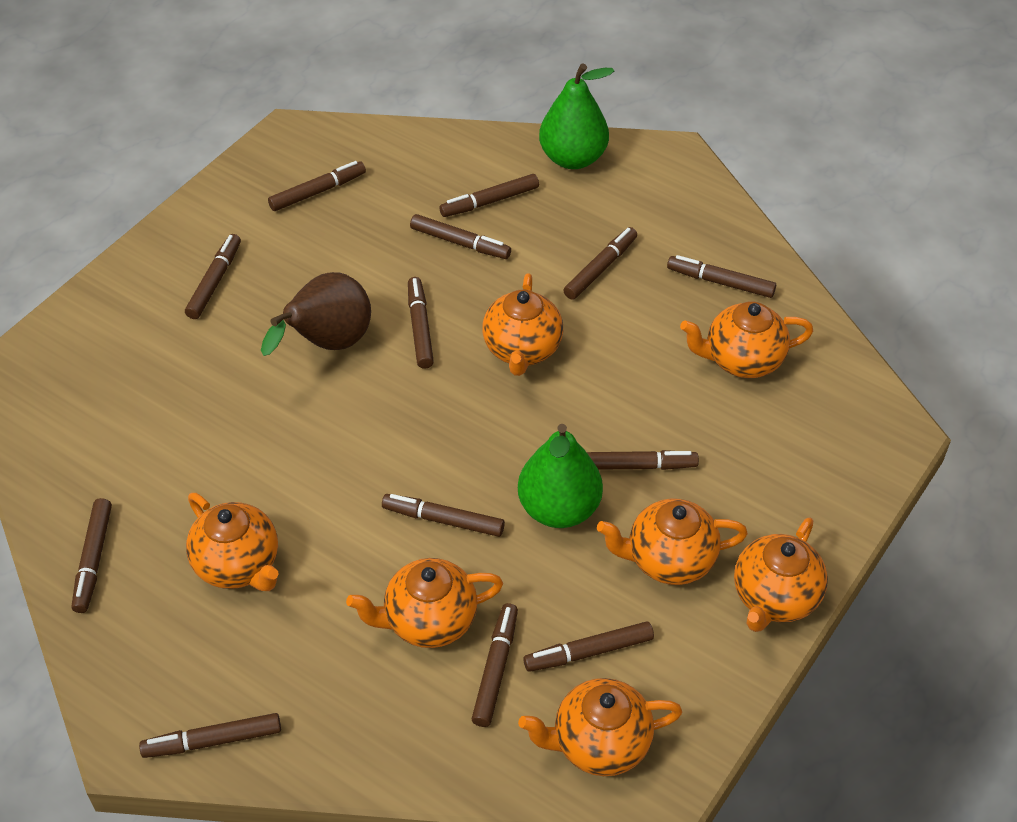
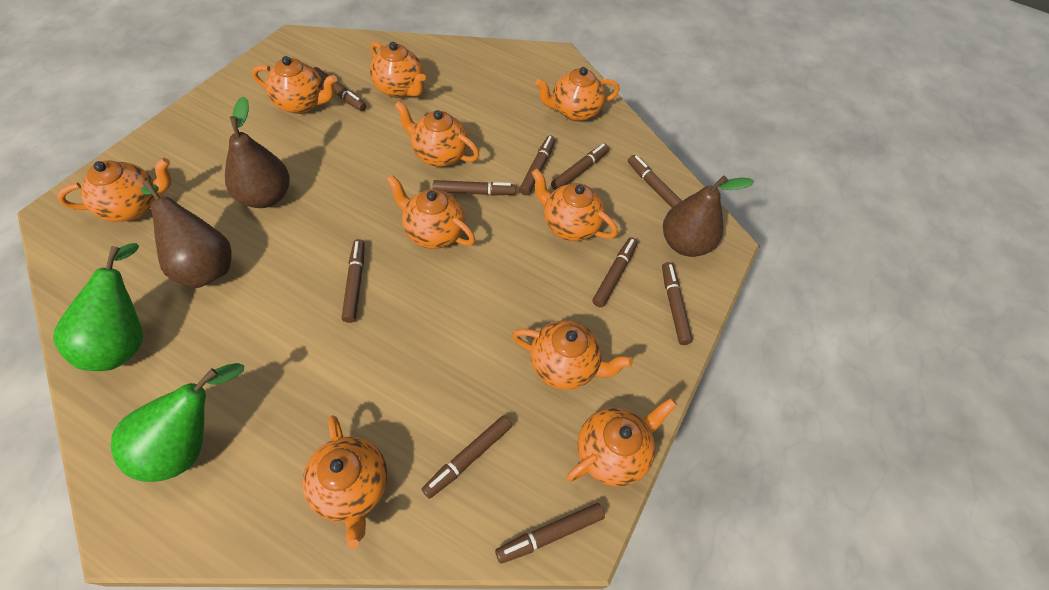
brown marker: [71,498,112,613] [139,713,281,758] [185,234,241,319] [268,161,366,211] [382,494,505,537] [408,277,434,369] [410,214,511,259] [439,174,539,217] [472,603,518,727] [523,621,654,672] [563,227,637,300] [587,450,699,470] [667,255,776,298] = 13 -> [313,67,366,111] [341,239,365,323] [422,415,512,499] [433,180,516,196] [495,503,605,564] [519,136,555,195] [551,144,609,190] [592,237,638,307] [628,155,682,208] [662,262,693,345] = 10
brown pear: [261,272,371,356] = 1 -> [141,180,231,288] [225,97,290,208] [663,176,754,257] = 3
orange teapot: [186,493,279,591] [346,558,503,648] [482,273,563,376] [518,678,682,776] [597,499,748,585] [680,302,813,378] [734,517,828,632] = 7 -> [57,158,171,222] [252,56,337,114] [302,415,388,548] [370,42,426,98] [386,175,475,249] [394,101,479,167] [512,320,633,390] [532,169,618,241] [535,67,620,121] [566,398,677,486] = 10

